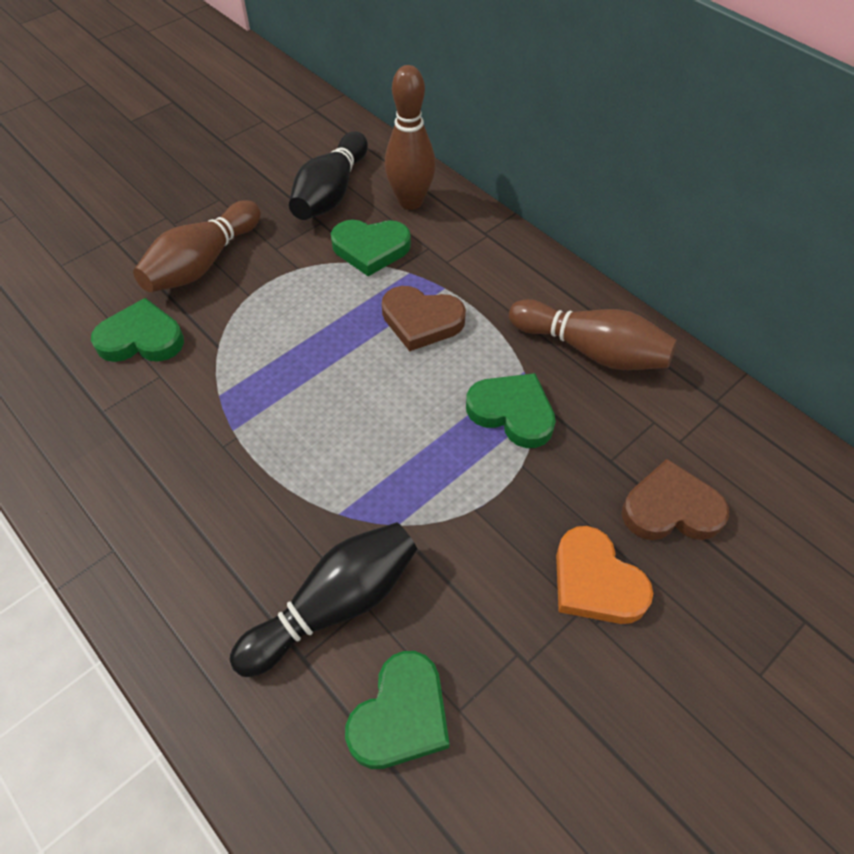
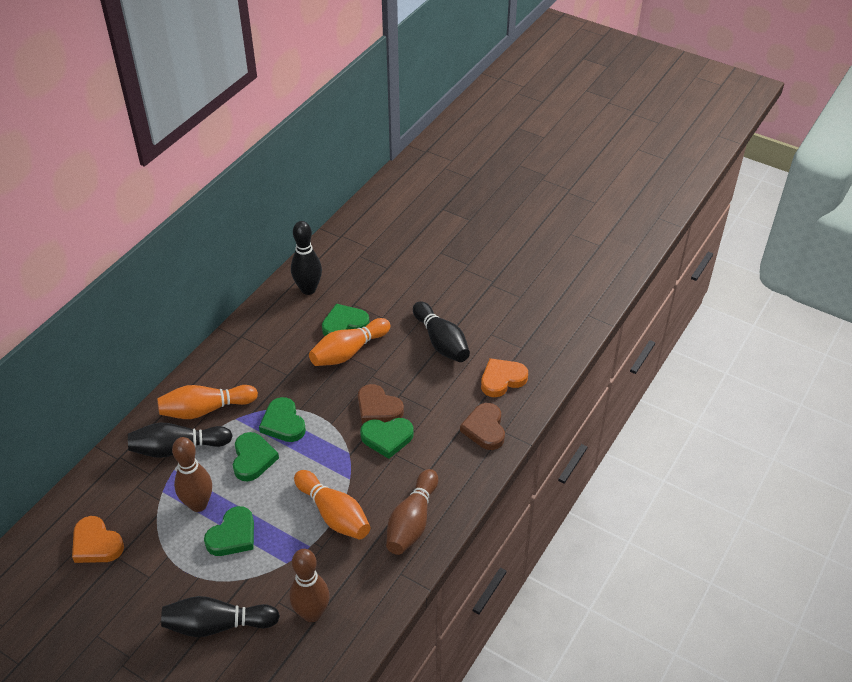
black bowling pin: [230,522,417,677] [289,131,368,220] = 2 -> [128,423,233,458] [161,596,280,637] [291,221,322,295] [413,302,470,362] = 4
green heart: [91,298,184,362] [331,220,411,276] [345,651,450,769] [466,373,556,448] = 4 -> [204,506,254,556] [233,432,279,482] [259,397,306,442] [322,304,369,336] [360,418,414,459] = 5
orange bowling pin: none = 0 -> [157,385,258,419] [294,470,370,539] [309,318,390,366] = 3
orange heart: [556,526,653,624] = 1 -> [72,516,124,563] [481,358,528,397] = 2

